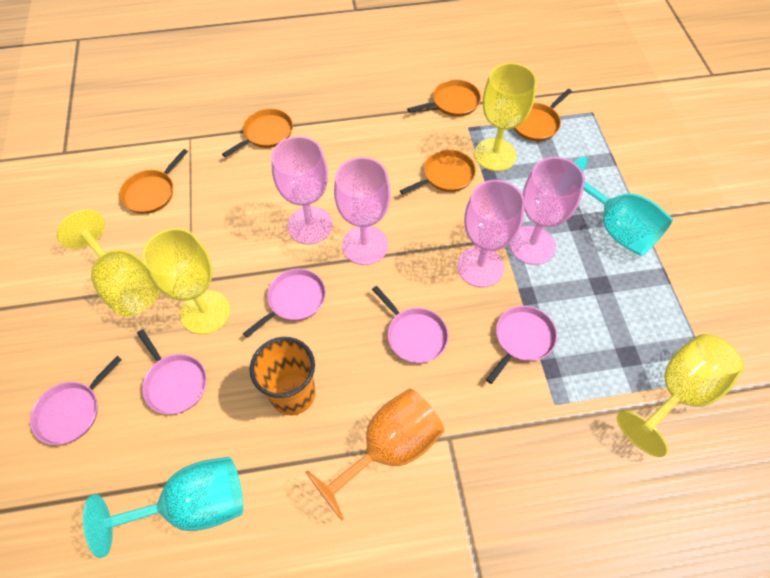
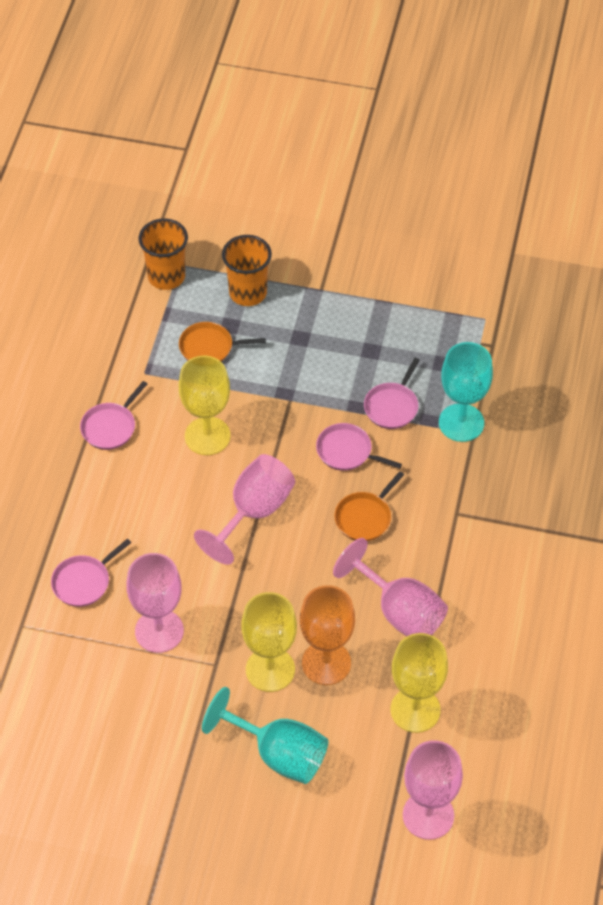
orange cup: [250,337,316,415] = 1 -> [139,218,188,290] [222,235,272,306] = 2
orange pan: [119,149,188,214] [222,109,293,157] [400,149,476,195] [407,79,481,117] [514,89,572,141] = 5 -> [179,322,266,361] [334,471,404,541] = 2
pink pan: [30,356,122,445] [137,329,207,414] [243,269,326,338] [372,286,448,363] [486,306,557,384] = 5 -> [51,539,131,607] [80,381,147,450] [316,423,402,471] [364,358,420,429] = 4
yellow goblet: [57,209,160,316] [143,228,230,335] [474,63,537,171] [616,334,744,457] = 4 -> [179,355,231,455] [241,592,297,692] [391,633,448,733] = 3

